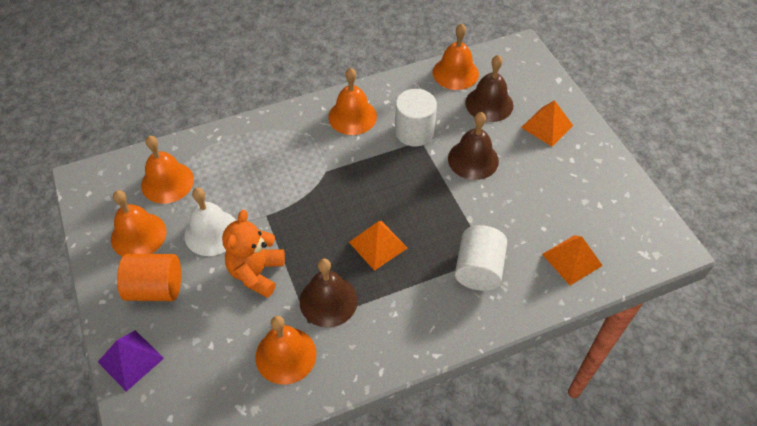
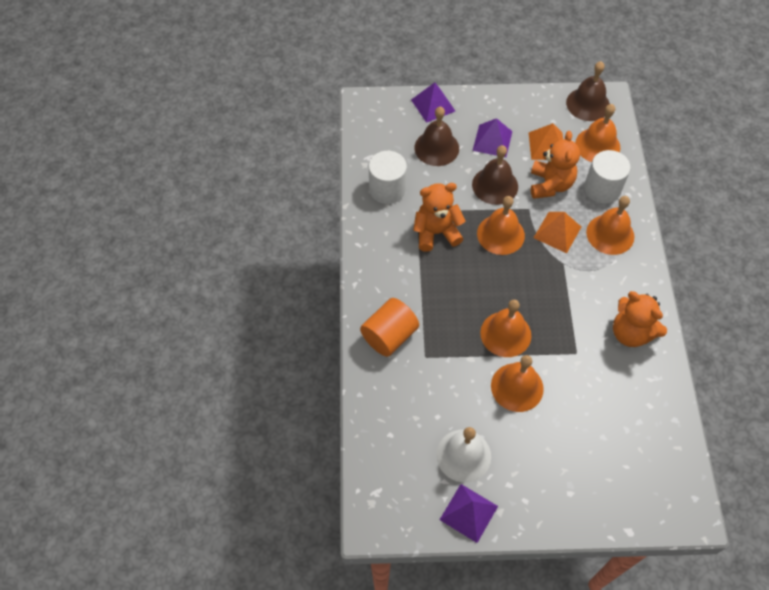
orange pyramid: [349,221,407,271] [521,100,573,147] [542,235,603,285] = 3 -> [529,123,563,160] [534,212,581,253] = 2
orange teddy bear: [222,210,285,298] = 1 -> [413,183,465,252] [531,131,580,199] [613,291,667,347] = 3
purple pyramid: [98,330,164,392] = 1 -> [411,82,455,123] [440,484,498,543] [472,118,512,157] = 3

